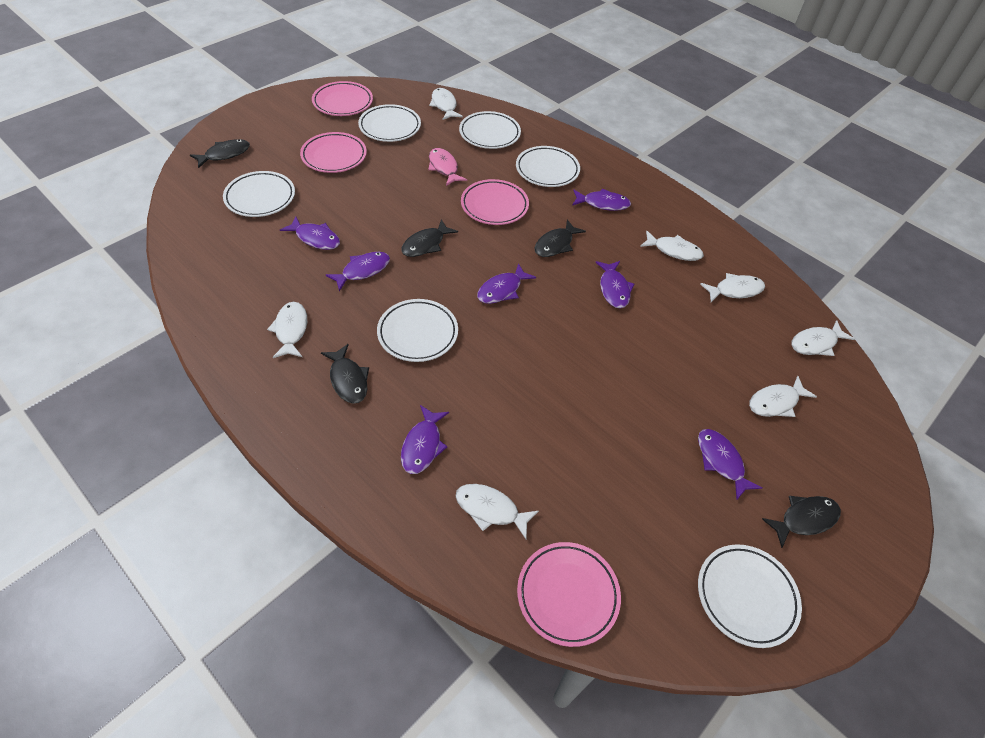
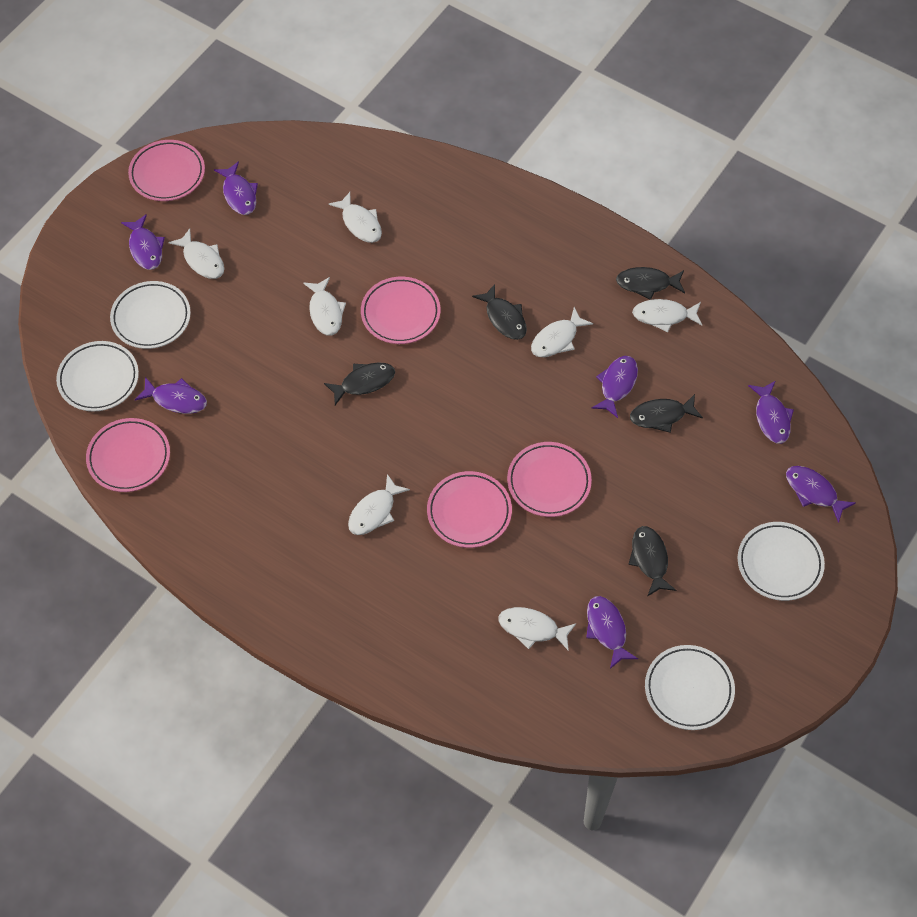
pink fish: [428,148,467,186] = 1 -> none = 0
pink plate: [300,132,367,173] [312,81,373,116] [461,179,529,225] [517,542,621,647] = 4 -> [86,418,170,492] [128,140,205,201] [361,277,441,344] [427,471,512,548] [507,442,592,517] = 5
white plate: [223,171,295,217] [358,104,421,142] [377,299,458,362] [459,111,521,149] [516,146,580,187] [698,544,802,648] = 6 -> [56,341,139,412] [110,281,191,349] [645,645,735,730] [738,522,825,601] = 4

